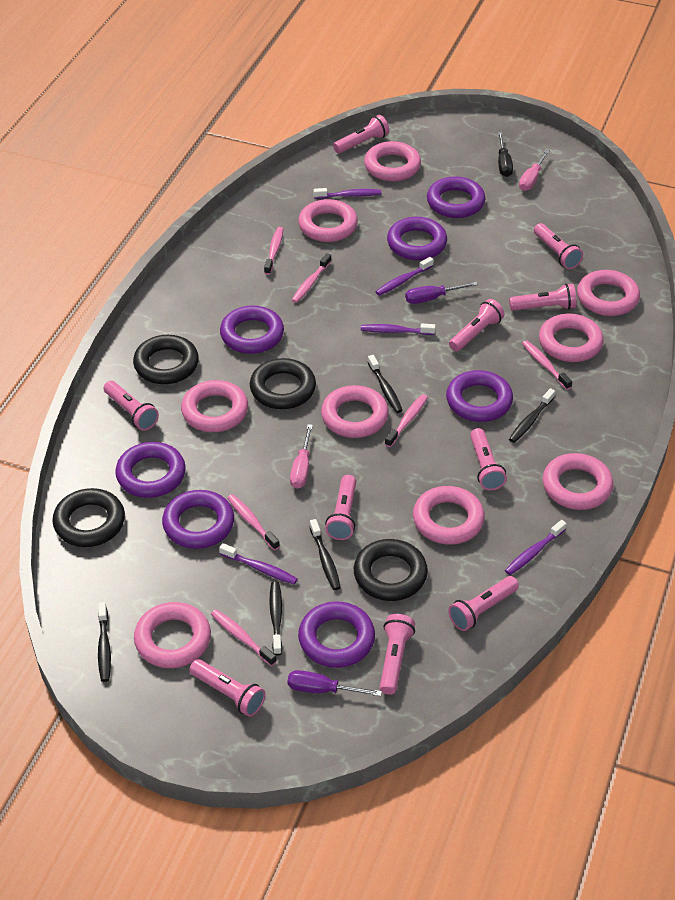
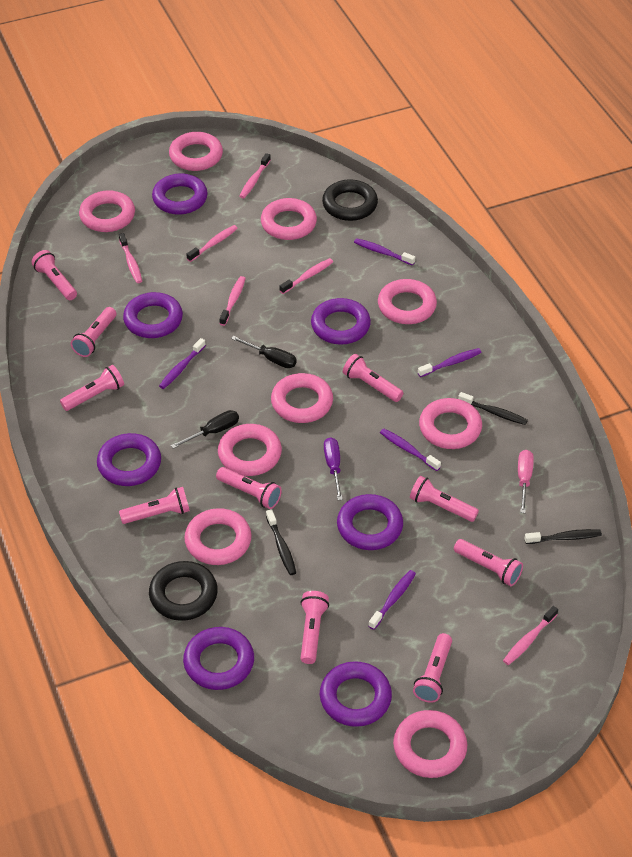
black ring: [52,488,125,547] [133,335,199,384] [250,358,316,409] [354,539,428,601] = 4 -> [149,561,218,621] [322,179,378,221] = 2
black screwdriver: [498,132,513,177] = 1 -> [171,410,239,449] [231,336,297,368] = 2
black toothbrush: [98,602,111,682] [269,581,282,655] [309,519,341,590] [368,355,403,413] [509,388,555,443] = 5 -> [266,509,296,575] [458,392,528,425] [525,529,602,544] = 3
pink screwdriver: [290,424,313,489] [519,149,550,191] = 2 -> [518,450,534,513] = 1
purple screwdriver: [287,670,382,696] [405,282,478,304] = 2 -> [324,437,343,500] = 1

